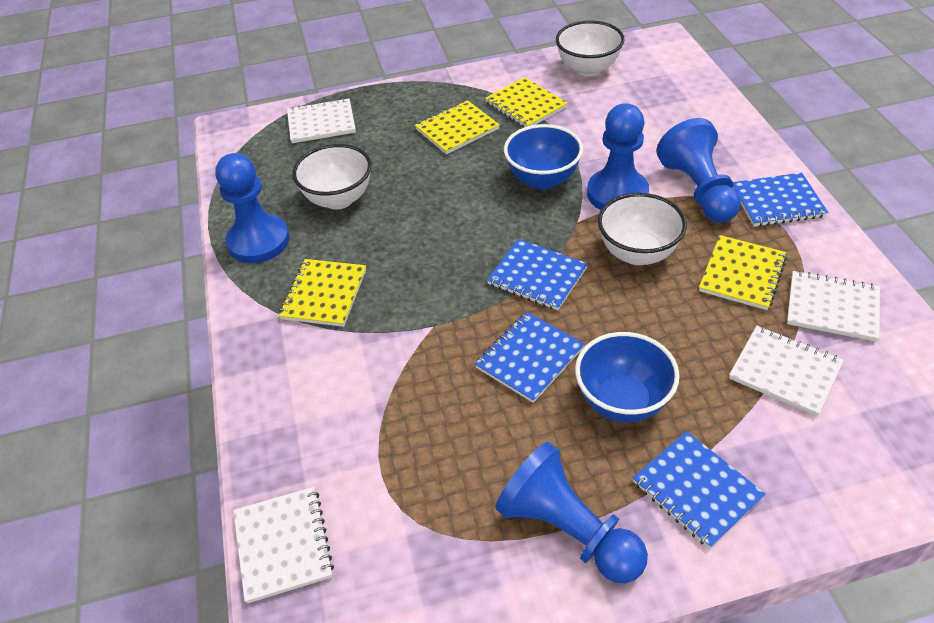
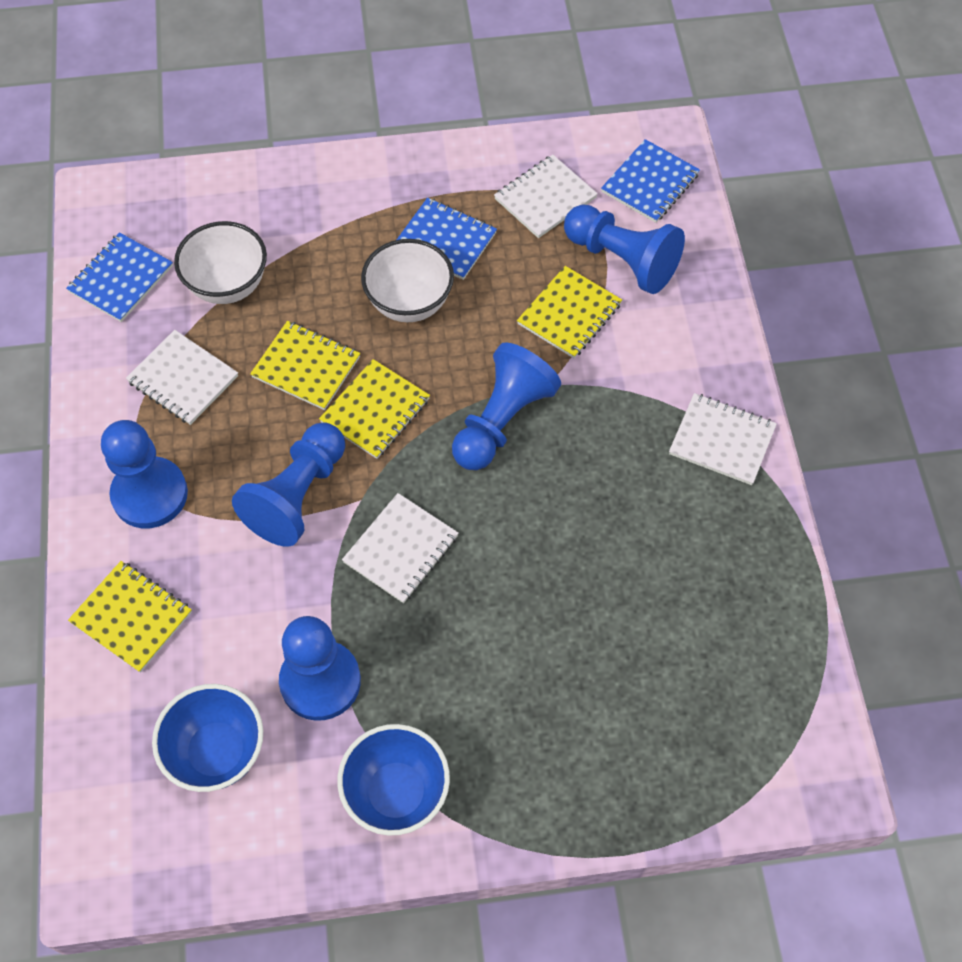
blue notebook: [475,312,585,403] [487,239,588,311] [632,431,766,549] [733,173,828,227] = 4 -> [66,232,173,322] [397,198,497,280] [601,139,700,223] = 3
blue pawn: [215,153,290,263] [495,442,648,584] [587,103,649,210] [656,118,741,223] = 4 -> [101,420,188,528] [232,422,345,547] [279,616,361,721] [452,342,561,470] [564,204,685,294] = 5
white bowl: [292,144,372,210] [556,21,625,77] [598,193,687,265] = 3 -> [174,221,267,304] [361,239,454,322] = 2

